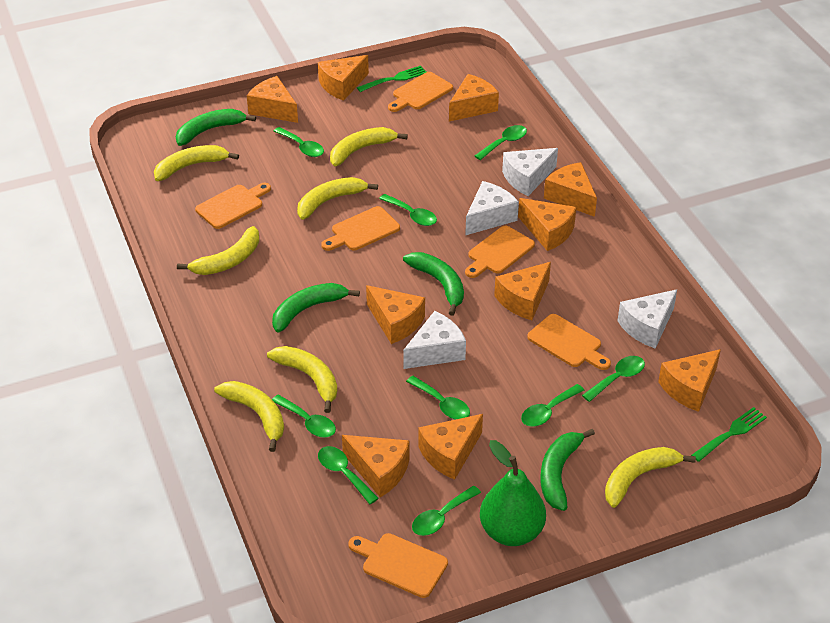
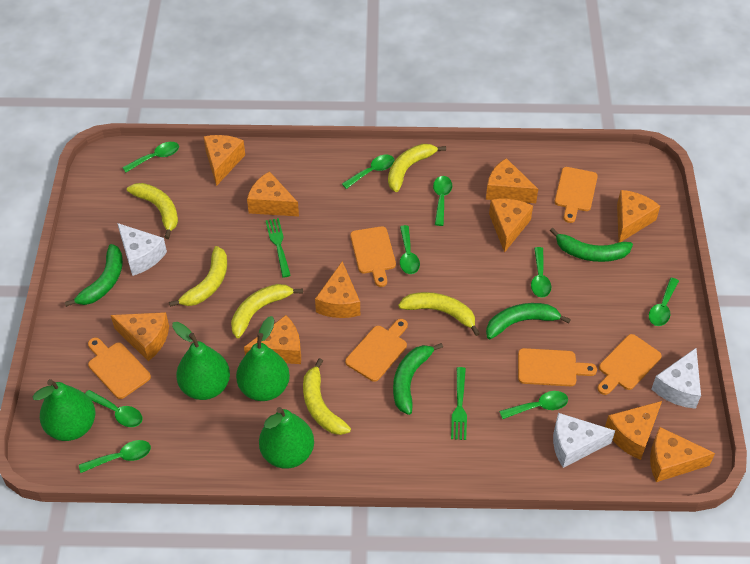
green pear: [480,440,546,546] = 1 -> [33,379,95,441] [172,322,230,400] [236,316,290,401] [259,407,314,469] = 4
white cheese: [403,311,466,369] [465,181,519,235] [502,148,558,196] [617,289,677,349] = 4 -> [117,223,167,276] [553,413,615,468] [652,348,701,409] = 3
yellow banana: [154,145,239,181] [177,226,259,275] [214,381,284,452] [267,346,337,413] [297,177,378,220] [330,127,408,166] [605,447,696,508] = 7 -> [127,183,178,239] [169,246,227,307] [231,284,303,338] [303,358,351,435] [388,144,446,192] [398,292,480,336] = 6

